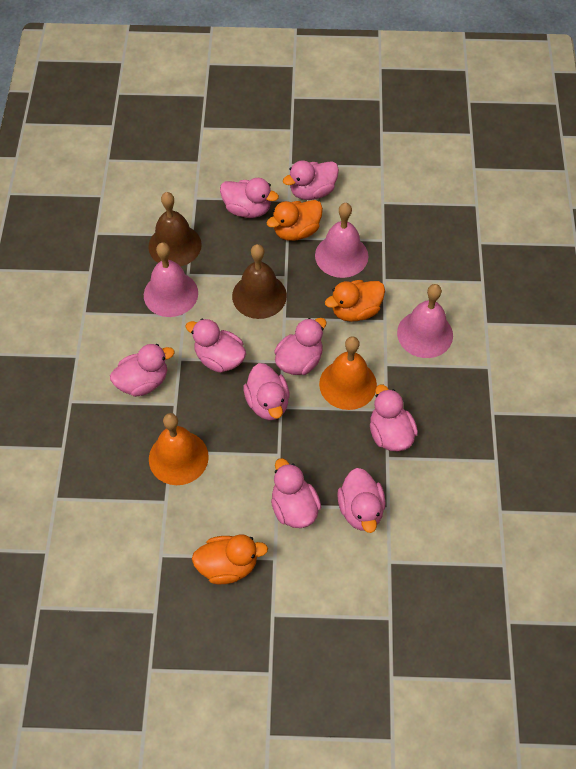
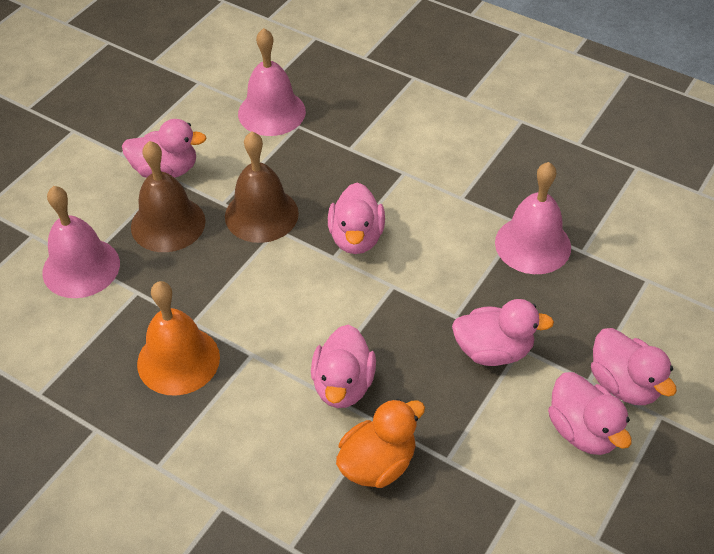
orange bell: [149,413,209,485] [319,336,377,410] = 2 -> [137,281,220,396] = 1
orange duck: [192,534,268,584] [266,200,323,241] [325,280,385,322] = 3 -> [336,399,425,488] = 1
pink duck: [110,344,175,397] [185,319,246,373] [220,178,279,218] [243,363,290,420] [271,458,321,528] [274,318,326,375] [283,161,339,200] [337,468,385,533] [370,385,418,451] = 9 -> [122,119,207,178] [311,324,376,408] [328,182,385,254] [452,299,554,366] [548,372,632,455] [591,328,677,405] = 6

